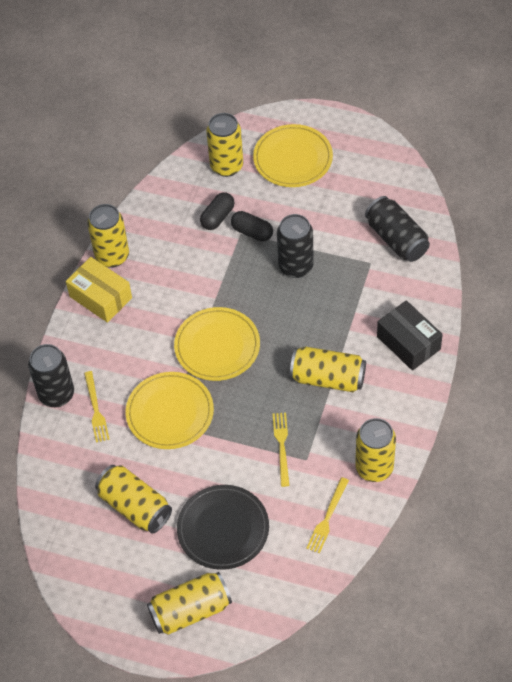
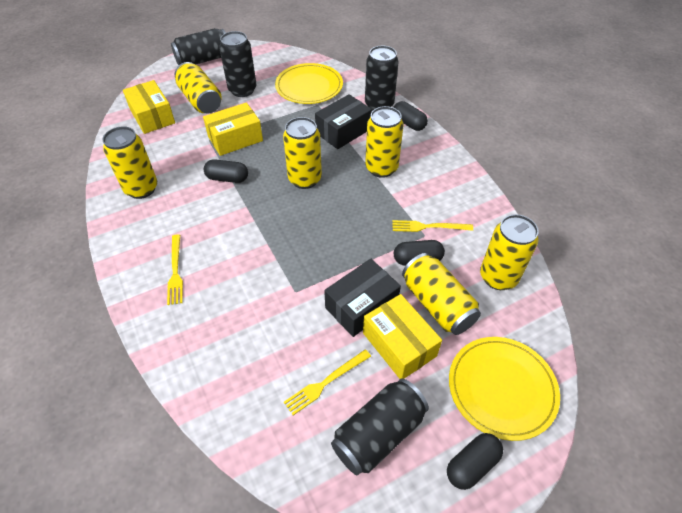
black box: [377,300,443,371] = 1 -> [315,94,372,149] [324,259,401,337] = 2
black can: [28,344,74,407] [277,214,314,278] [365,196,430,262] = 3 -> [171,28,226,65] [219,31,256,97] [331,378,429,475] [365,46,398,111] = 4
black capsule: [200,192,235,230] [231,211,273,242] = 2 -> [204,159,248,183] [393,101,428,131] [394,240,445,266] [447,433,503,490] = 4
black plate: [177,485,269,570] = 1 -> none = 0
yellow box: [66,257,132,323] = 1 -> [123,80,175,134] [203,102,263,156] [363,294,442,379] = 3
yellow plate: [126,372,214,449] [174,307,260,381] [253,124,333,187] = 3 -> [275,63,343,104] [449,337,560,441] = 2

